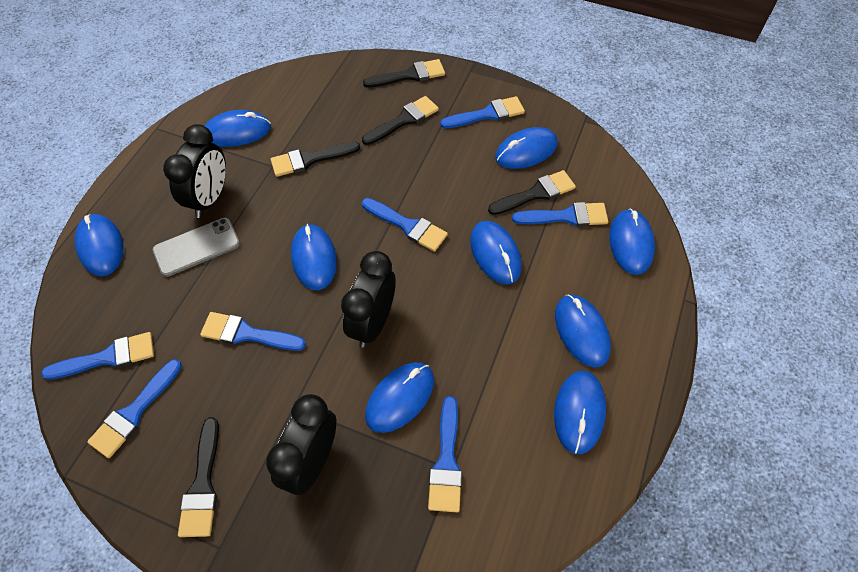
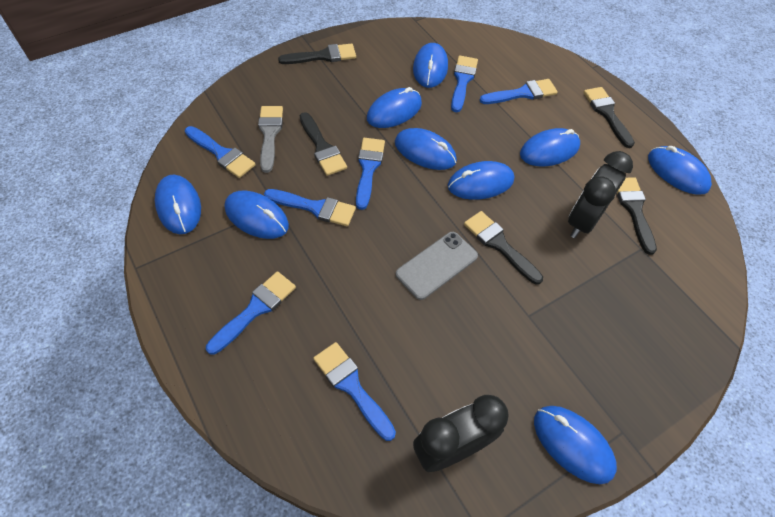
black clock: [163,124,226,218] [266,394,336,495] [341,251,396,348] = 3 -> [413,395,508,472] [568,151,633,238] = 2
grey brush: none = 0 -> [258,106,283,173] = 1

